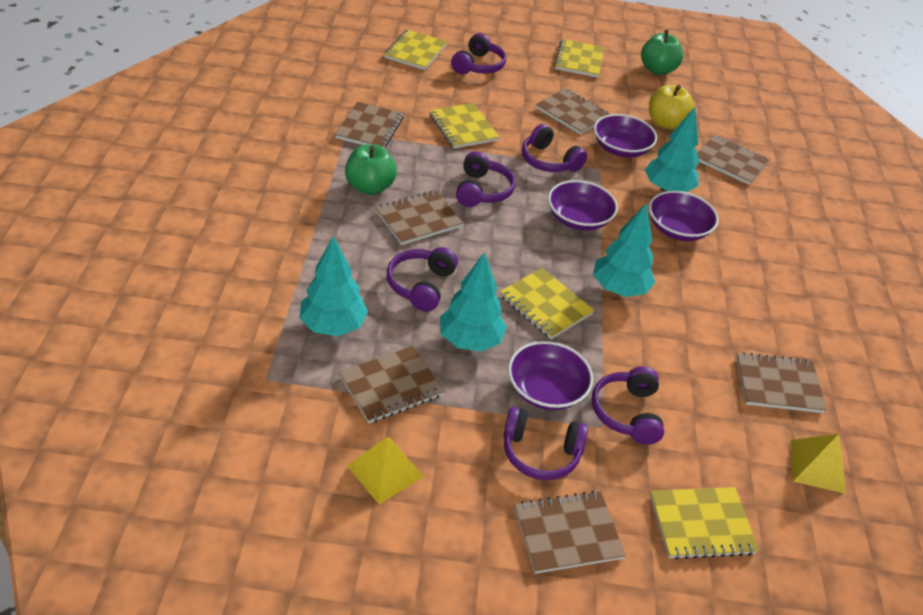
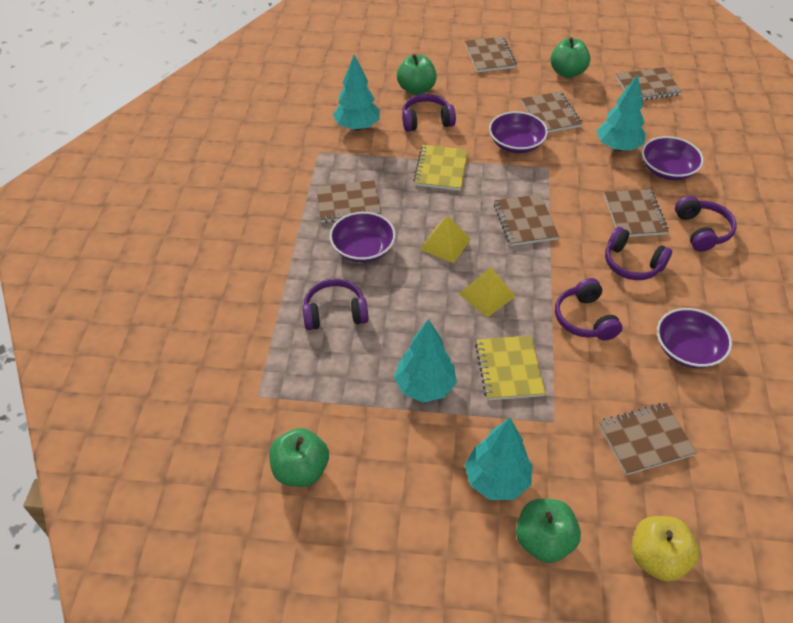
green apple: [345,144,397,195] [641,30,683,75] = 2 -> [269,428,329,487] [397,54,437,95] [516,499,581,563] [550,37,590,78] = 4
purple headphones: [387,247,458,312] [451,33,506,74] [456,151,515,207] [503,407,588,480] [522,124,587,172] [591,366,664,444] = 6 -> [303,279,368,330] [402,94,456,132] [555,278,622,341] [605,227,672,280] [675,196,737,252] = 5
yellow notebook: [384,30,447,70] [430,103,499,149] [500,268,594,339] [554,39,605,78] [650,487,759,560] = 5 -> [413,145,468,191] [475,336,546,400] = 2

